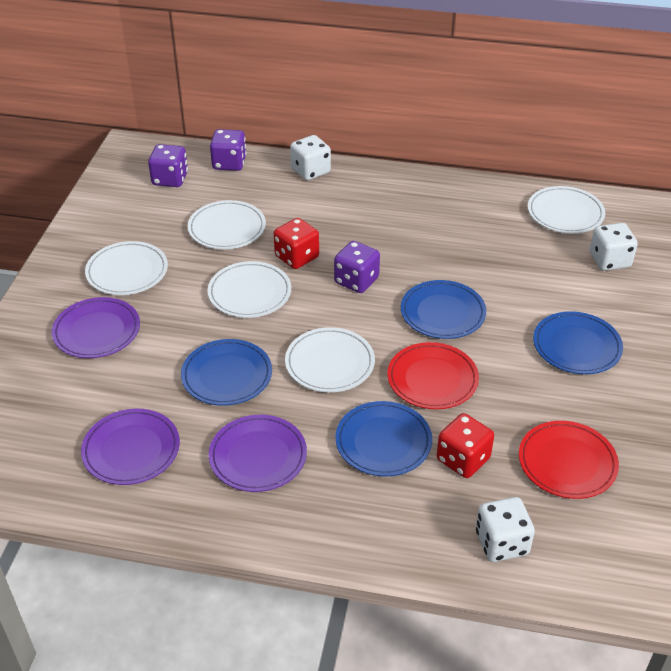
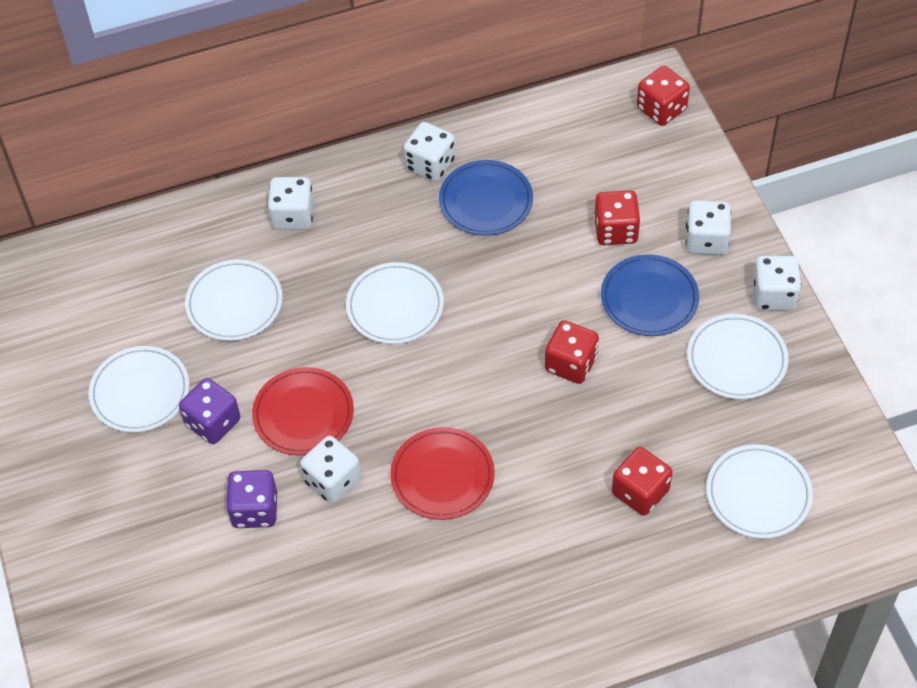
blue plate: [181,339,272,406] [335,401,432,476] [401,280,486,339] [533,311,623,374] = 4 -> [439,160,533,236] [601,254,699,336] = 2
purple dice: [148,144,188,187] [210,129,246,171] [334,241,380,293] = 3 -> [179,378,240,444] [226,470,277,528] = 2
purple plate: [52,297,140,358] [81,409,180,485] [208,415,307,492] = 3 -> none = 0
red dice: [274,218,319,269] [437,413,494,478] = 2 -> [545,320,599,384] [594,191,640,245] [612,447,672,516] [637,66,690,126] = 4
white dice: [290,135,331,180] [476,497,535,562] [590,223,638,271] = 3 -> [267,177,314,230] [300,436,361,504] [403,122,455,182] [685,200,731,255] [752,256,801,310] = 5

